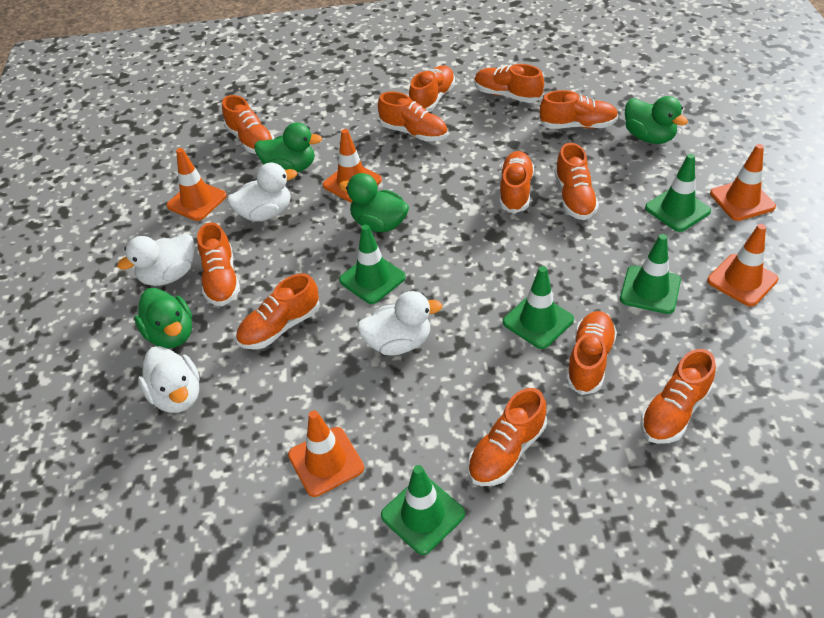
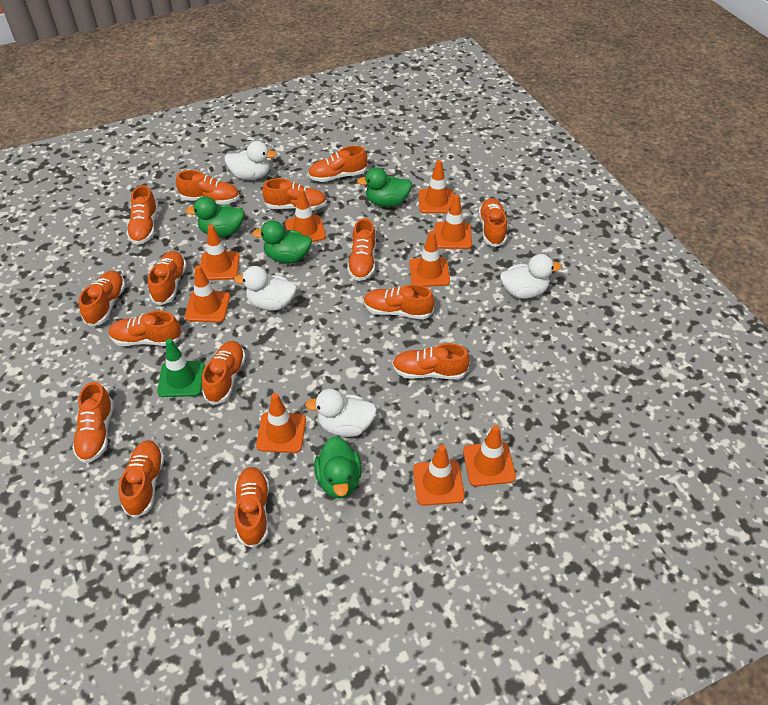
green traffic cone: [339,225,406,304] [381,465,465,555] [503,266,574,349] [620,234,681,314] [645,154,711,232] = 5 -> [157,339,205,397] = 1
orange shoe: [197,222,240,306] [222,95,275,154] [236,273,320,349] [378,91,448,142] [409,65,455,112] [468,388,547,486] [474,64,544,103] [500,151,534,213] [539,90,618,129] [554,143,599,220] [566,311,617,395] [641,349,716,444] = 12 -> [72,382,114,463] [79,271,126,327] [109,311,182,346] [118,440,164,518] [127,185,158,245] [148,251,187,305] [176,170,240,204] [202,341,246,405] [234,467,269,548] [262,178,327,211] [308,146,367,182] [347,218,376,281] [364,284,434,320] [392,343,470,380] [479,198,507,247] = 15
orange traffic cone: [166,148,227,221] [288,410,364,497] [322,129,382,203] [707,224,779,307] [710,144,776,221] = 5 -> [185,265,230,322] [200,225,240,280] [256,393,306,453] [285,189,326,242] [409,231,450,287] [413,445,465,506] [419,160,454,213] [434,194,472,249] [463,425,516,486] = 9

